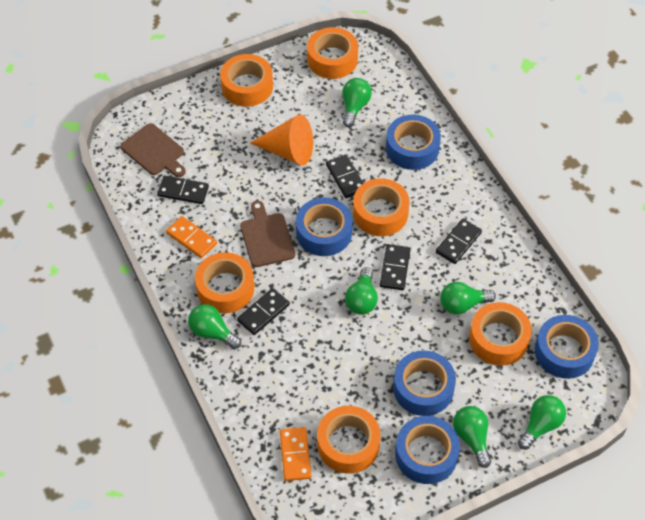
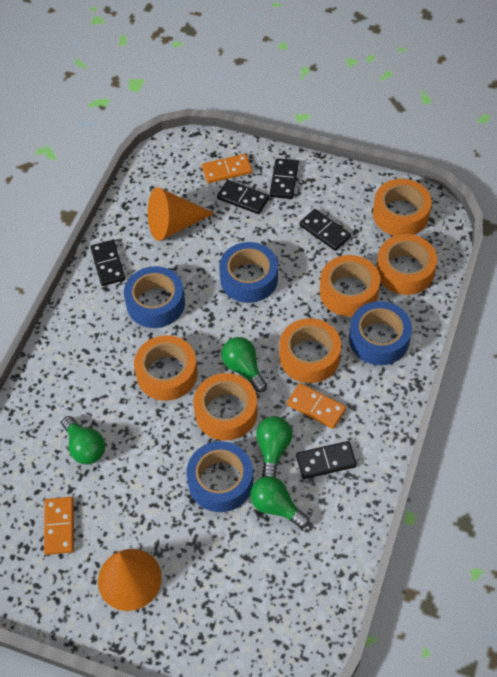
blue tape: [296,198,353,256] [386,115,441,170] [393,350,456,416] [395,416,460,484] [535,315,599,379] = 5 -> [124,266,185,328] [187,441,253,512] [219,242,278,303] [349,301,412,365] = 4
brown cutting board: [121,123,186,177] [240,201,295,267] = 2 -> none = 0
green light bulb: [188,304,241,349] [342,78,372,127] [345,267,378,315] [440,282,496,314] [453,406,491,468] [518,395,566,450] = 6 -> [62,416,105,464] [222,337,267,392] [250,476,309,528] [256,416,292,477] = 4
orange cone: [250,114,313,165] = 1 -> [98,549,162,611] [148,187,214,241] = 2
orange domino: [166,216,217,258] [280,427,311,481] = 2 -> [44,497,74,555] [202,154,252,183] [287,383,346,429] = 3

